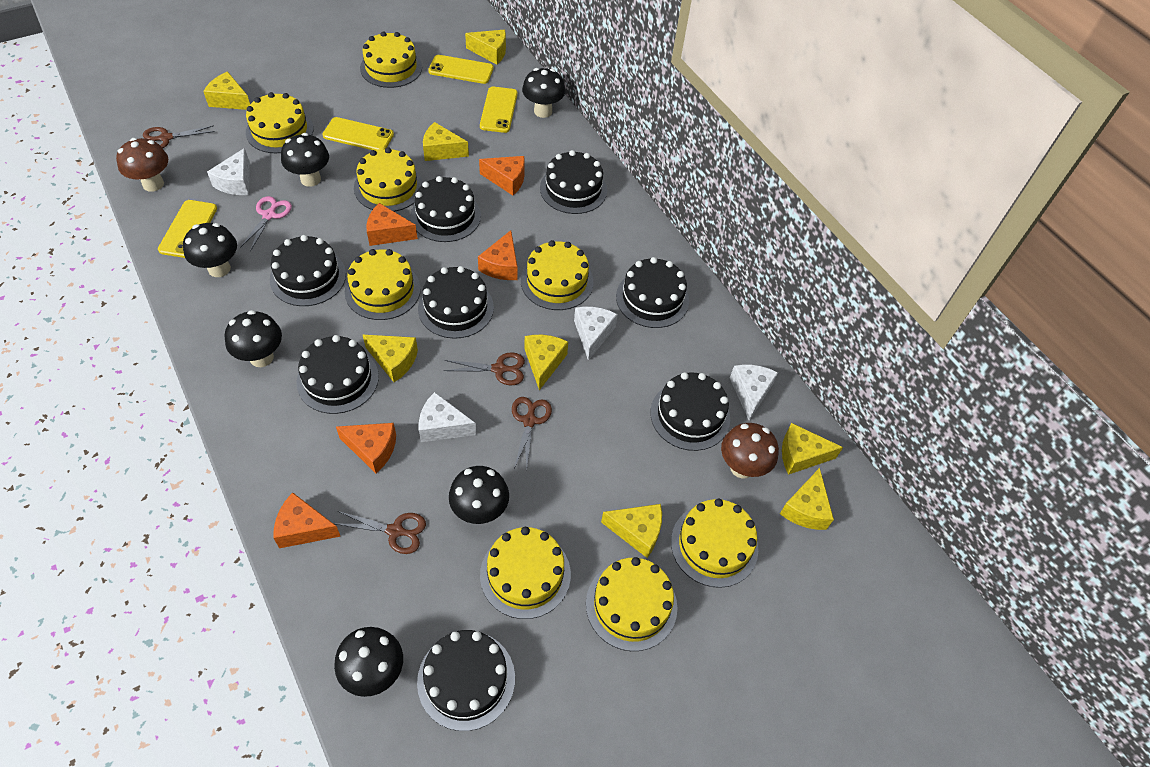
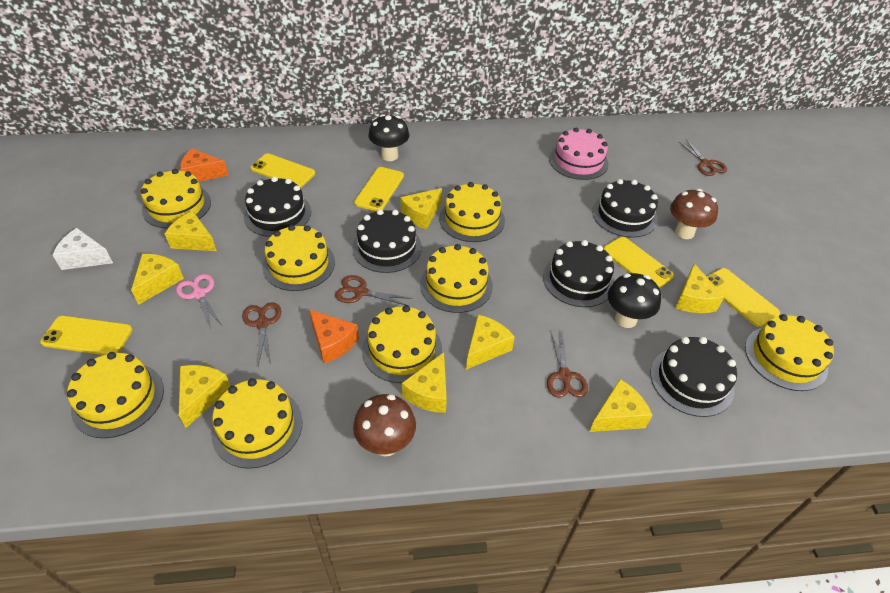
black cake: [270,235,346,306] [297,335,379,414] [411,176,481,242] [417,630,515,731] [418,266,494,339] [540,150,607,214] [616,257,689,328] [650,372,730,451] = 8 -> [244,177,311,237] [352,209,422,273] [543,240,615,307] [592,179,658,238] [650,337,737,417] = 5
black mushroom: [183,223,237,277] [225,310,282,367] [281,133,329,187] [334,627,403,697] [449,466,509,524] [522,68,565,118] = 6 -> [368,114,409,161] [608,273,661,328] = 2
orange cheese: [273,492,341,548] [336,423,396,473] [366,203,418,246] [478,230,517,280] [479,156,525,195] = 5 -> [180,149,229,182] [309,310,359,363] = 2
pink cake: none = 0 -> [549,128,609,180] = 1
white cheese: [207,148,250,195] [419,392,476,442] [574,307,618,361] [730,364,778,421] = 4 -> [53,228,113,270] = 1
yellow phone: [158,200,217,258] [322,117,394,151] [428,55,494,84] [480,87,518,133] = 4 -> [40,316,133,355] [250,153,315,187] [354,167,404,212] [603,237,674,288] [706,268,780,327] = 5

